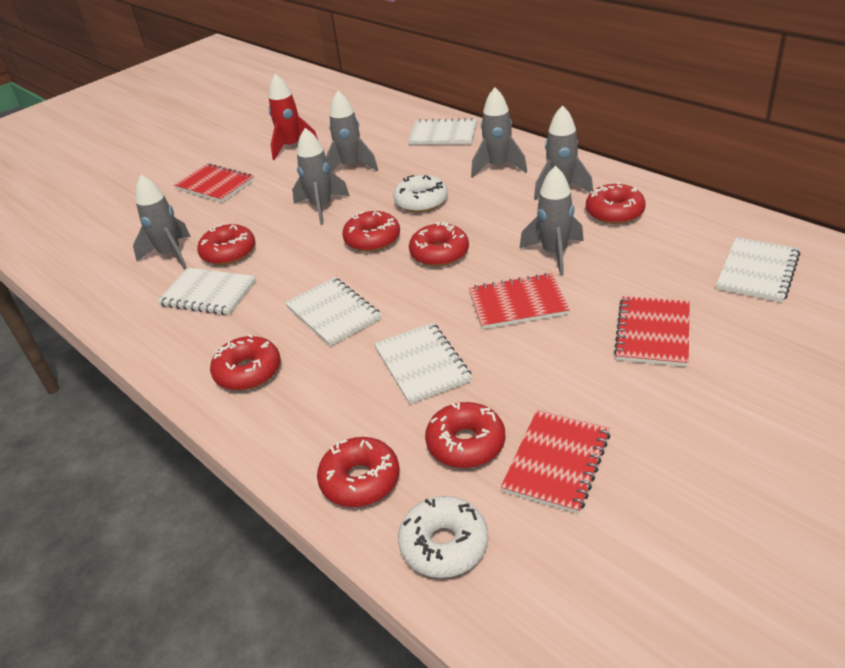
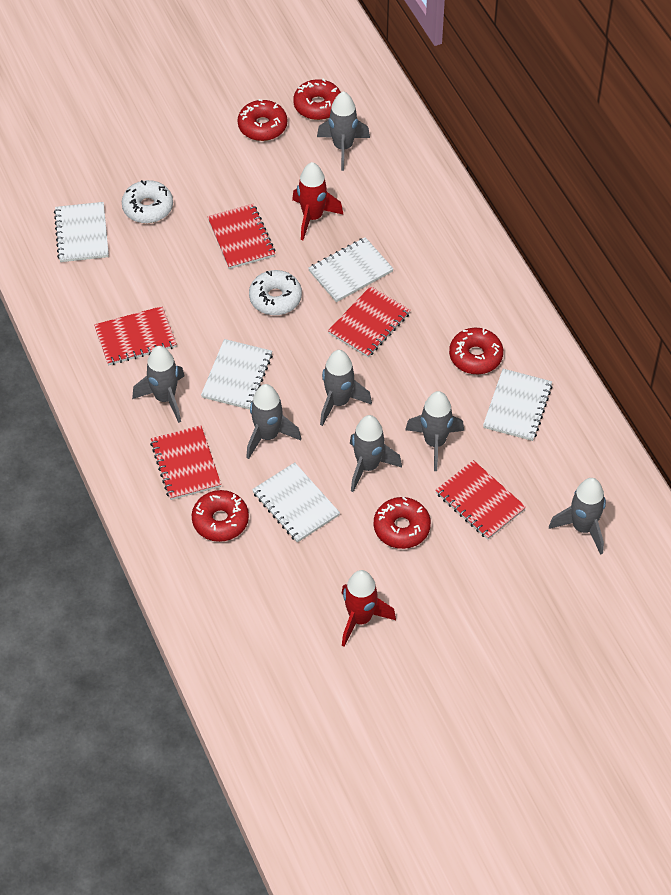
grey rocket: [133,175,191,269] [292,128,350,225] [326,91,378,172] [471,87,527,178] [520,166,584,276] [534,105,593,200] = 6 -> [132,346,184,423] [246,384,301,459] [317,91,370,171] [320,350,372,426] [350,415,402,492] [405,391,464,471] [549,478,606,555] = 7
red donut: [197,224,255,265] [210,334,281,390] [317,437,399,507] [342,211,400,252] [409,221,469,267] [425,402,505,468] [586,182,646,224] = 7 -> [192,490,249,542] [238,99,287,141] [293,79,341,120] [374,497,431,549] [449,328,503,374] = 5
red notebook: [174,163,254,202] [469,273,570,329] [501,410,611,514] [614,296,689,367] = 4 -> [94,306,177,365] [150,425,221,500] [207,204,275,269] [328,286,411,357] [435,460,526,540] = 5
red rocket: [269,74,318,160] = 1 -> [292,162,344,240] [342,570,396,647] = 2

